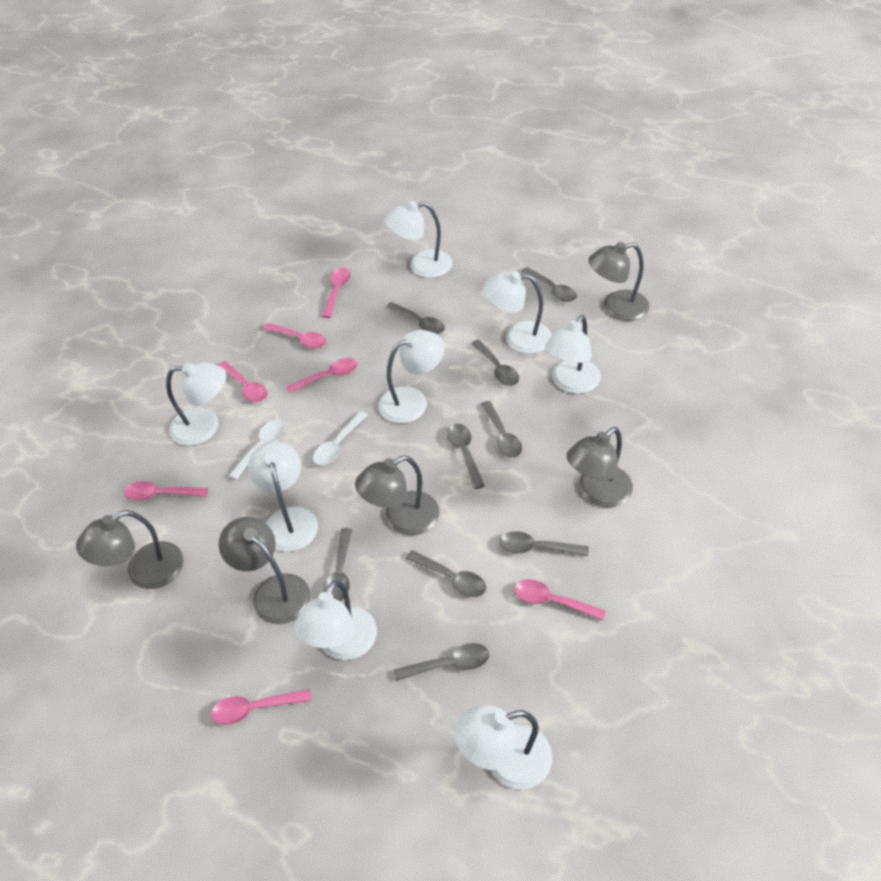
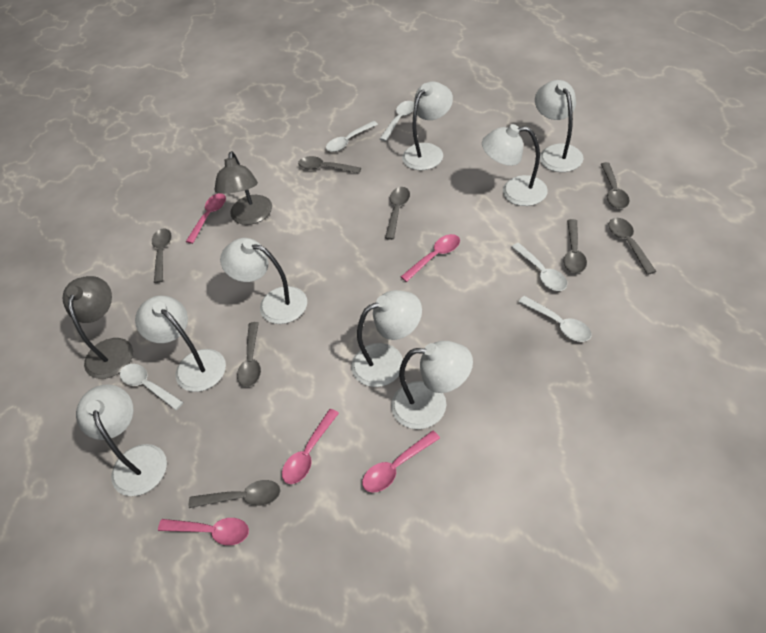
grey lamp: [76,510,183,589] [219,517,311,624] [355,455,439,535] [566,427,633,508] [588,242,649,321] = 5 -> [62,276,133,379] [215,151,272,225] = 2
grey spoon: [323,528,352,602] [386,302,445,334] [394,643,489,681] [406,550,486,597] [447,423,485,489] [471,339,519,386] [481,401,522,458] [499,531,589,556] [521,267,577,302] = 9 -> [152,229,172,283] [189,480,280,508] [237,322,261,387] [298,156,361,173] [385,187,410,240] [563,219,587,273] [601,162,630,209] [608,218,656,275] = 8
pink spoon: [124,481,208,501] [211,689,311,725] [218,361,267,402] [263,323,326,349] [286,358,358,393] [322,268,351,318] [514,579,606,621] = 7 -> [158,518,249,545] [186,193,226,244] [282,409,339,484] [362,430,440,493] [401,234,460,282] = 5
white spoon: [229,419,285,480] [313,411,368,466] = 2 -> [120,364,184,410] [326,121,378,152] [380,101,414,141] [512,243,567,291] [518,296,591,342] = 5

